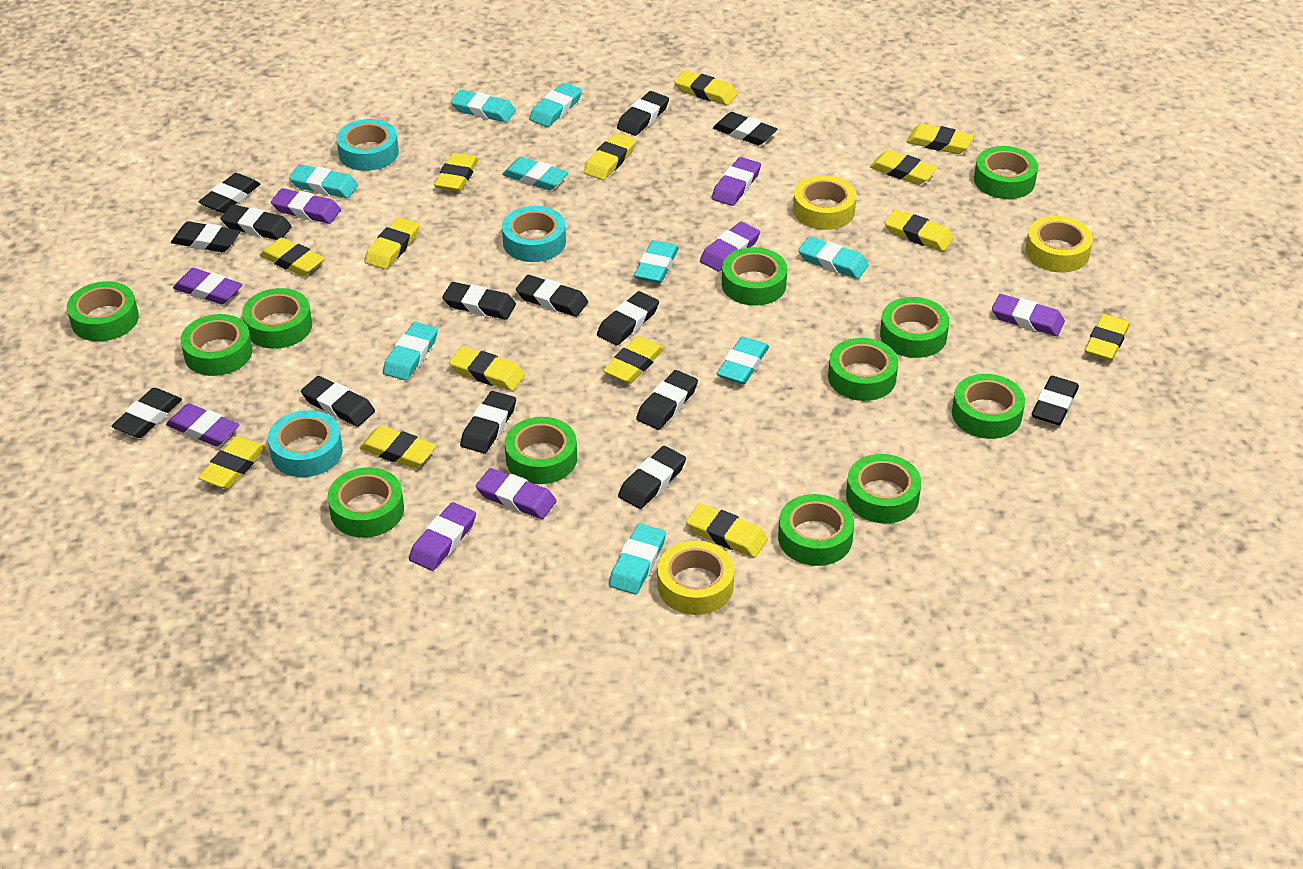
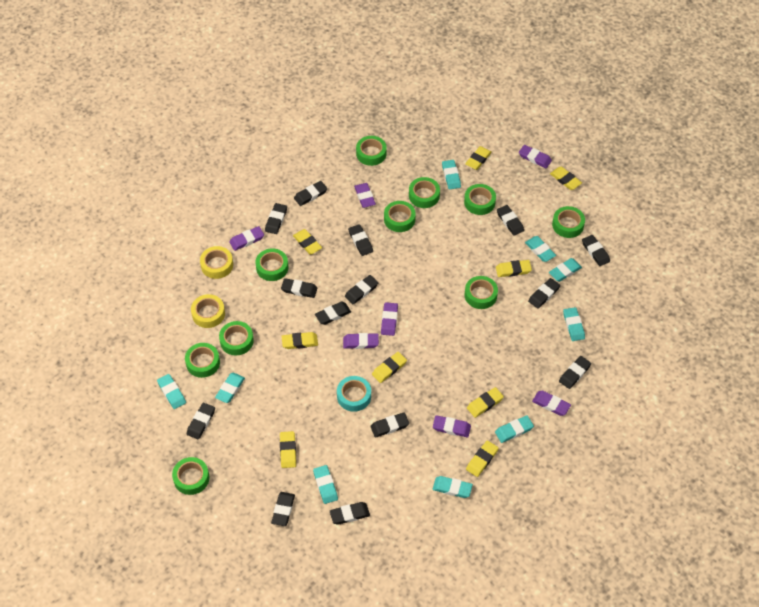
green tape: [67,281,139,341] [180,314,252,376] [242,288,312,349] [328,467,404,538] [505,417,577,484] [722,247,787,306] [778,494,854,566] [828,338,898,401] [846,454,921,523] [880,297,949,358] [952,374,1025,439] [974,146,1038,199] = 12 -> [172,457,209,495] [185,343,220,378] [219,321,254,356] [255,248,288,281] [356,136,387,166] [384,201,416,232] [409,177,440,208] [464,184,496,215] [465,276,498,309] [552,206,585,238] = 10
purple eraser: [166,403,239,447] [173,268,242,305] [271,188,341,224] [409,502,476,571] [476,468,556,519] [700,222,760,271] [712,157,761,206] [992,294,1065,336] = 8 -> [229,226,264,251] [343,333,379,349] [354,183,376,208] [381,302,398,336] [433,415,471,437] [519,145,552,168] [532,391,571,416] = 7
turquoise tape: [268,410,343,477] [337,119,399,171] [502,206,566,262] = 3 -> [337,376,371,412] = 1
yellow eraser: [198,436,266,489] [260,238,325,276] [359,426,436,468] [364,217,419,269] [434,153,479,192] [449,347,525,391] [584,133,636,180] [603,336,664,384] [674,70,738,105] [686,503,768,558] [870,150,938,185] [885,210,954,251] [906,123,974,154] [1084,314,1130,361] = 14 -> [280,431,296,468] [282,332,318,349] [293,229,322,255] [372,352,407,383] [465,146,492,170] [466,440,499,477] [467,387,504,418] [496,260,532,277] [550,167,582,190] = 9
yellow tape: [657,540,734,615] [793,175,856,230] [1025,216,1093,273] = 3 -> [191,294,225,328] [200,246,233,279] = 2

